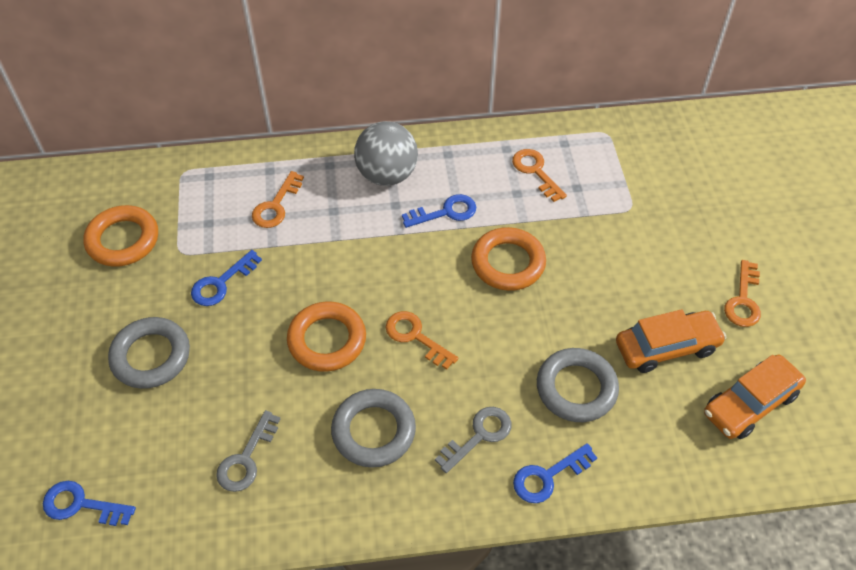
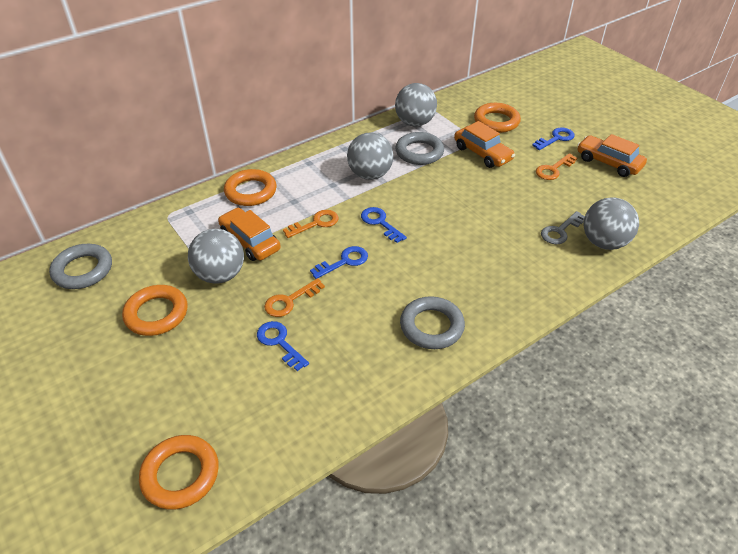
grey ball: [354,121,418,186] = 1 -> [188,229,244,283] [347,132,393,180] [395,83,437,127] [584,197,639,250] = 4
grey key: [216,410,280,492] [435,407,512,473] = 2 -> [541,211,585,244] = 1
orange car: [616,309,726,373] [704,355,806,439] = 2 -> [218,208,281,261] [454,121,515,168] [577,134,647,177] = 3
orange key: [252,171,304,228] [386,311,458,370] [512,149,567,202] [724,260,761,327] = 4 -> [264,278,325,317] [283,210,339,238] [536,153,577,180] = 3
orange ring: [83,205,158,267] [287,301,366,372] [471,227,546,291] = 3 -> [122,285,187,336] [139,435,219,510] [224,169,277,206] [474,103,521,133] = 4

